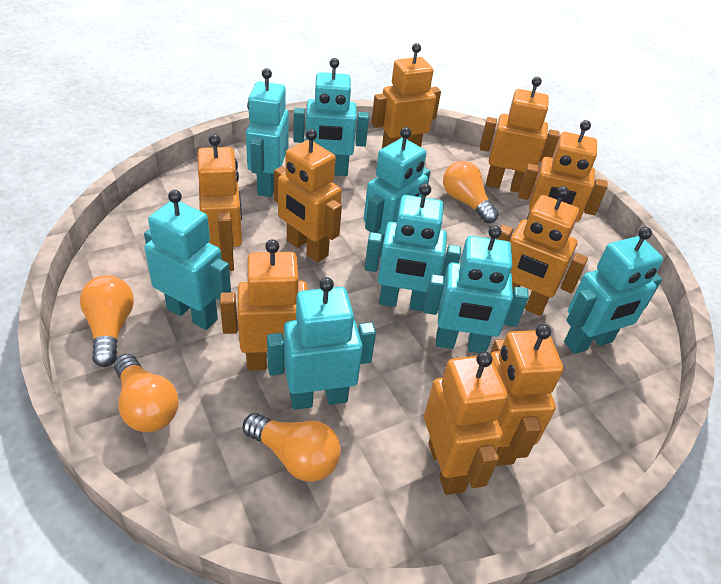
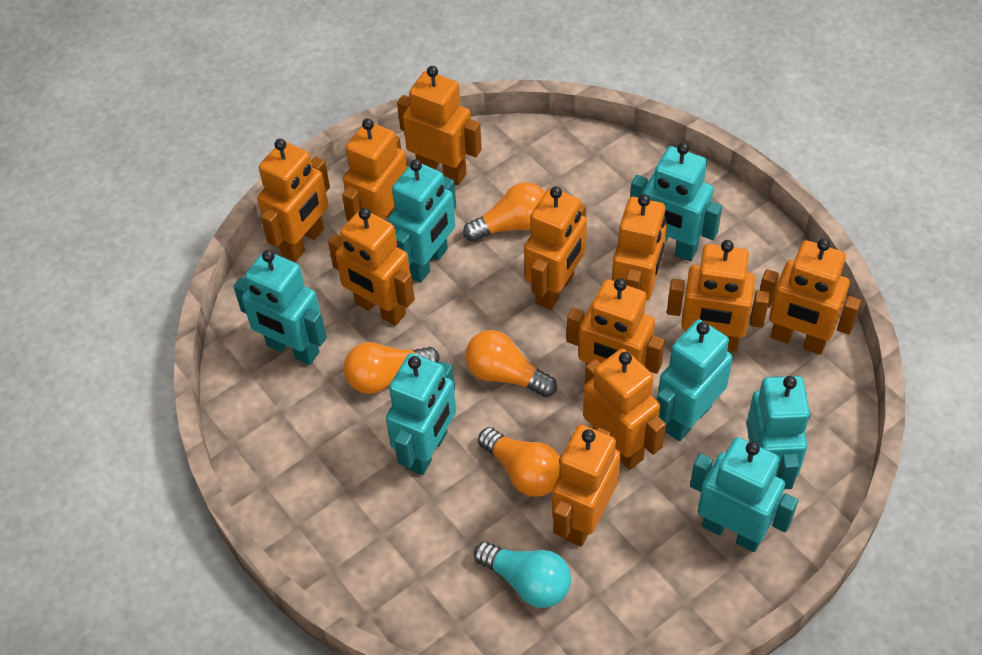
orange robot: [198,134,242,271] [220,239,308,371] [274,129,342,263] [371,43,441,148] [424,351,508,495] [479,77,560,193] [490,324,564,466] [496,186,588,316] [518,120,607,222] = 9 -> [257,139,330,262] [328,208,415,326] [342,118,407,221] [397,66,482,185] [524,186,587,310] [552,424,621,547] [567,278,665,374] [583,348,666,470] [612,194,667,301] [667,240,770,352] [760,238,861,355] = 11
turquoise light bulb: none = 0 -> [474,542,571,608] = 1
turquoise robot: [144,190,231,330] [246,68,289,197] [267,277,376,410] [293,58,369,176] [364,127,431,257] [365,183,461,312] [424,226,529,353] [564,227,663,354] = 8 -> [233,250,327,365] [386,353,456,475] [388,159,456,283] [630,143,722,262] [656,319,733,441] [690,437,798,552] [746,376,810,489] = 7

